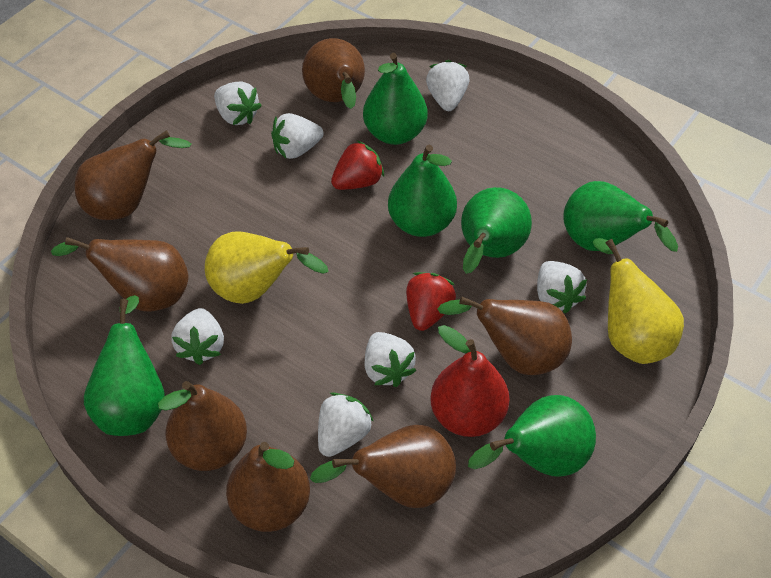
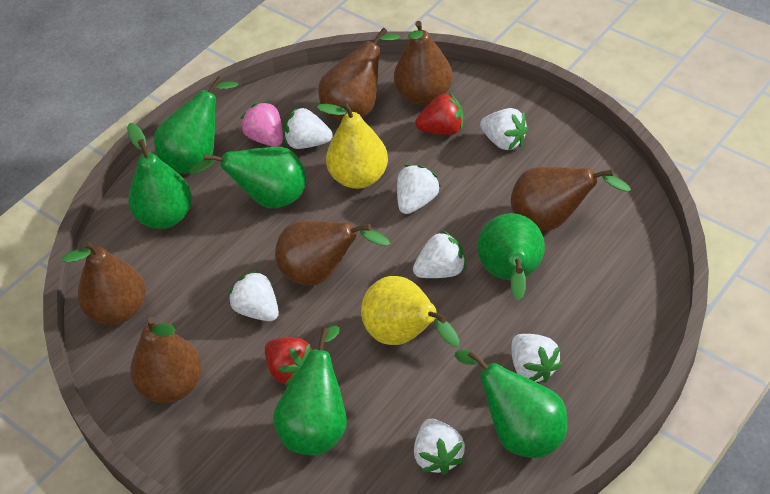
brown pear: [51,237,189,312] [75,130,192,220] [158,381,247,471] [226,442,310,532] [302,38,365,109] [310,425,456,508] [437,296,572,375] = 7 -> [62,241,146,325] [130,317,202,403] [275,220,390,285] [318,28,400,121] [394,21,453,105] [511,167,631,231] = 6
pink strawberry: none = 0 -> [241,101,283,147] = 1
red pear: [430,325,510,437] = 1 -> none = 0

